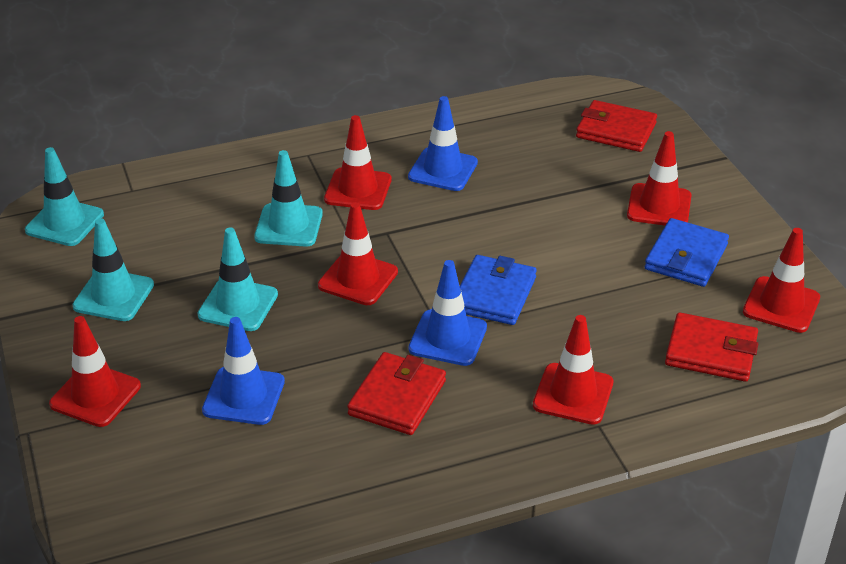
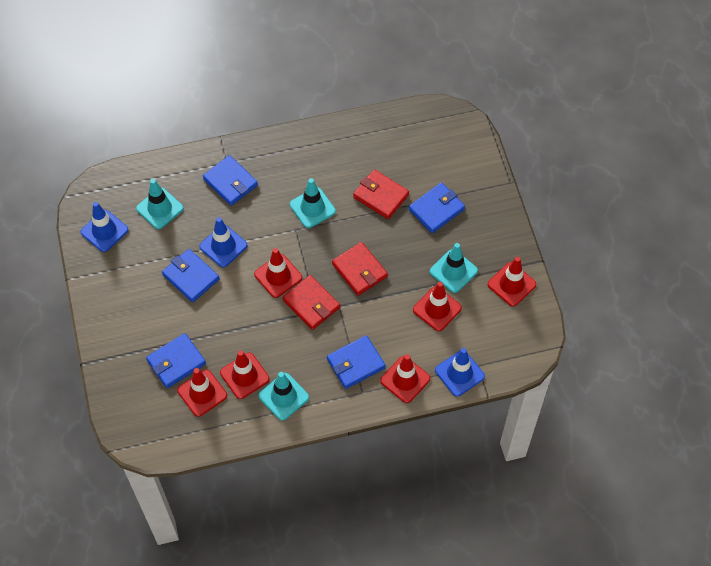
blue wallet: [460,255,537,325] [645,218,729,287] = 2 -> [146,333,206,388] [162,249,220,303] [203,155,258,206] [327,335,386,389] [409,182,465,233] = 5

